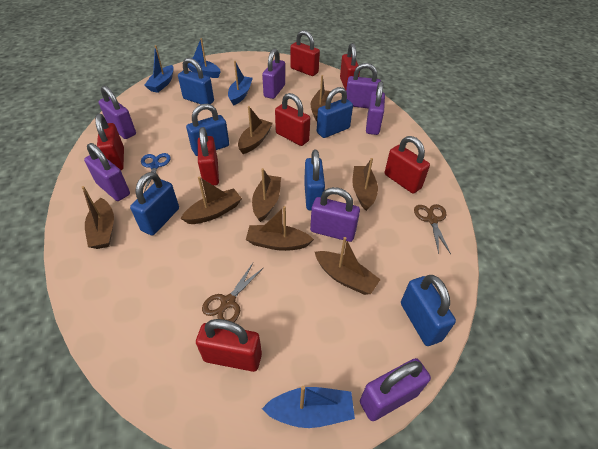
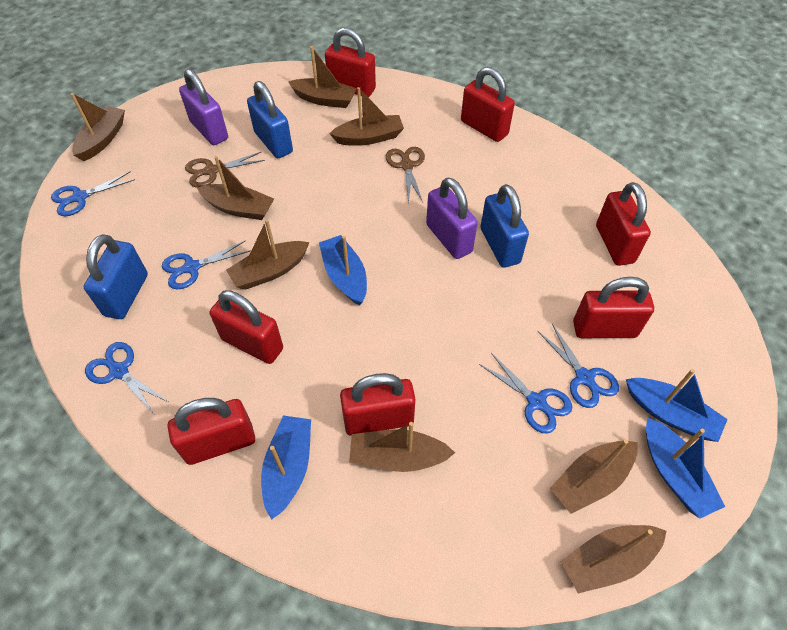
blue padlock: [130,172,179,235] [178,58,214,104] [186,104,229,156] [304,150,325,211] [317,87,353,138] [401,275,456,346] = 6 -> [84,234,148,319] [247,81,293,158] [480,184,529,268] = 3
blue scissors: [141,153,170,192] = 1 -> [51,171,135,216] [85,342,170,414] [162,240,250,289] [479,353,572,434] [538,324,619,408] = 5
purple padlock: [84,143,130,201] [98,86,136,139] [262,49,285,99] [310,187,360,242] [346,63,381,108] [360,358,431,421] [366,81,385,135] = 7 -> [179,69,228,145] [426,177,478,259] = 2

